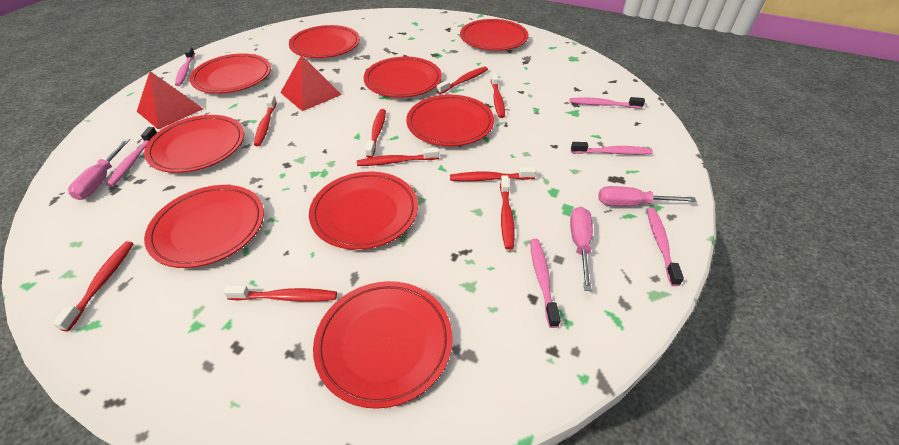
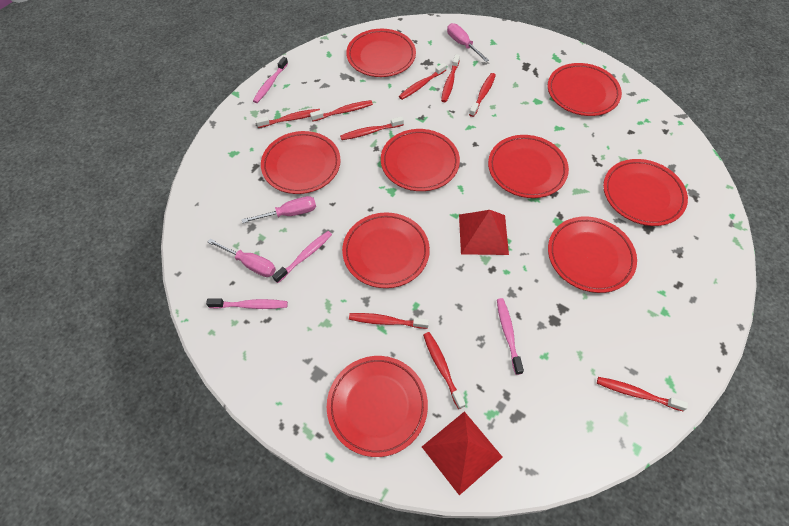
pink toothbrush: [106,127,157,186] [175,47,195,86] [530,239,561,328] [570,97,645,109] [571,142,653,155] [647,208,684,286] = 6 -> [206,299,288,309] [253,57,288,103] [272,231,332,283] [497,298,524,375] = 4

